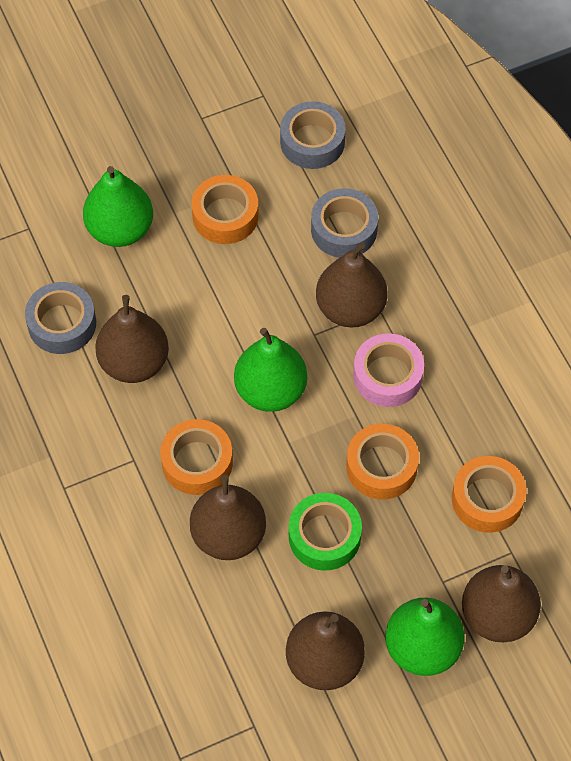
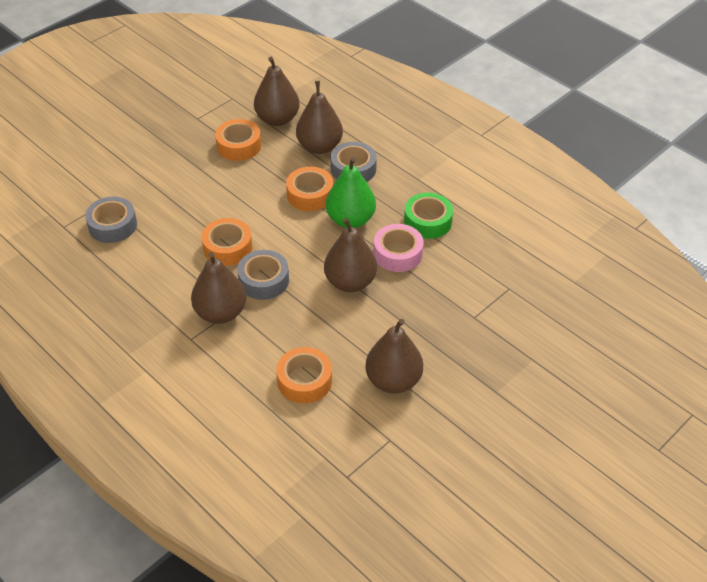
green pear: [83,166,153,247] [234,328,307,412] [385,598,464,676] = 3 -> [326,157,376,228] = 1

